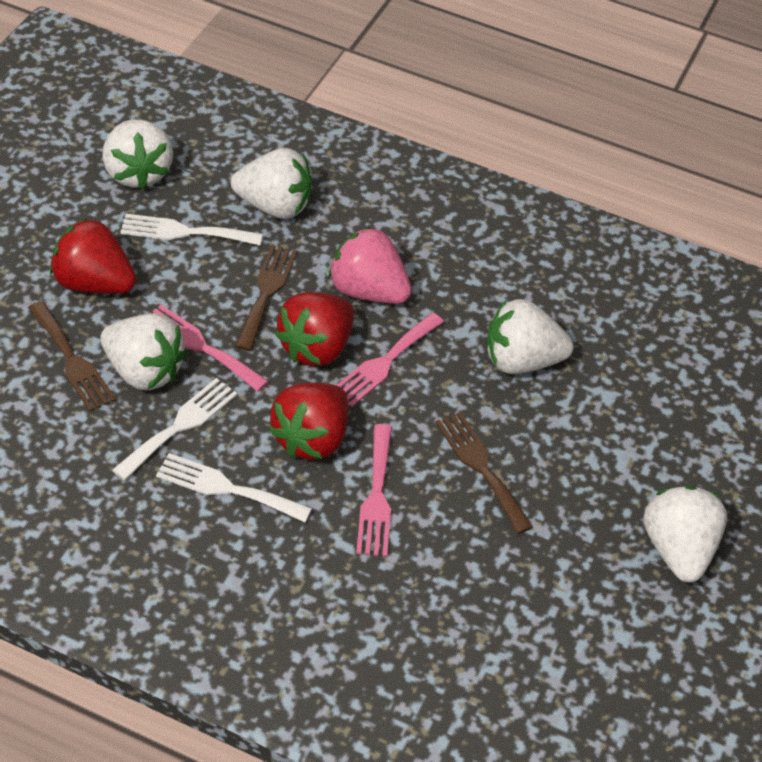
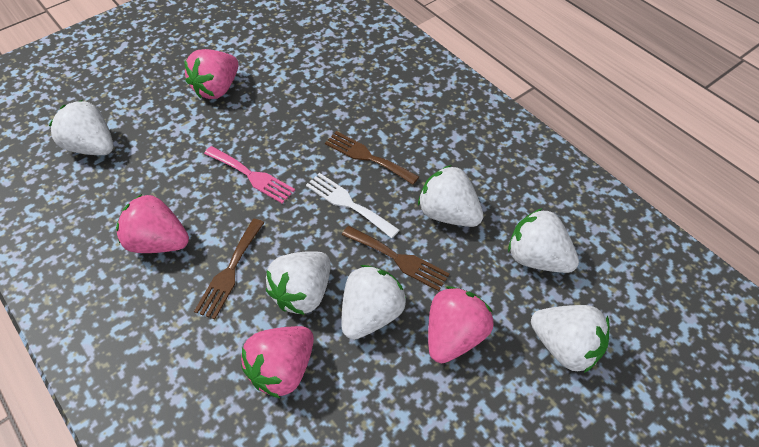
pink fork: [153,305,269,392] [336,313,444,407] [356,424,392,557] = 3 -> [204,146,295,204] = 1
pink strawberry: [329,227,412,304] = 1 -> [116,194,189,253] [184,49,238,99] [241,326,314,398] [428,286,494,363] = 4
red strawberry: [50,219,136,294] [269,383,348,460] [275,292,354,367] = 3 -> none = 0
white fork: [112,378,238,480] [121,214,263,245] [156,453,312,522] = 3 -> [306,173,399,238] = 1
white strawberry: [100,313,187,390] [102,119,173,190] [231,148,312,219] [486,299,573,374] [643,486,727,583] = 5 -> [49,100,113,155] [266,251,330,315] [341,265,406,340] [418,165,483,227] [508,208,579,273] [531,305,610,373] = 6

